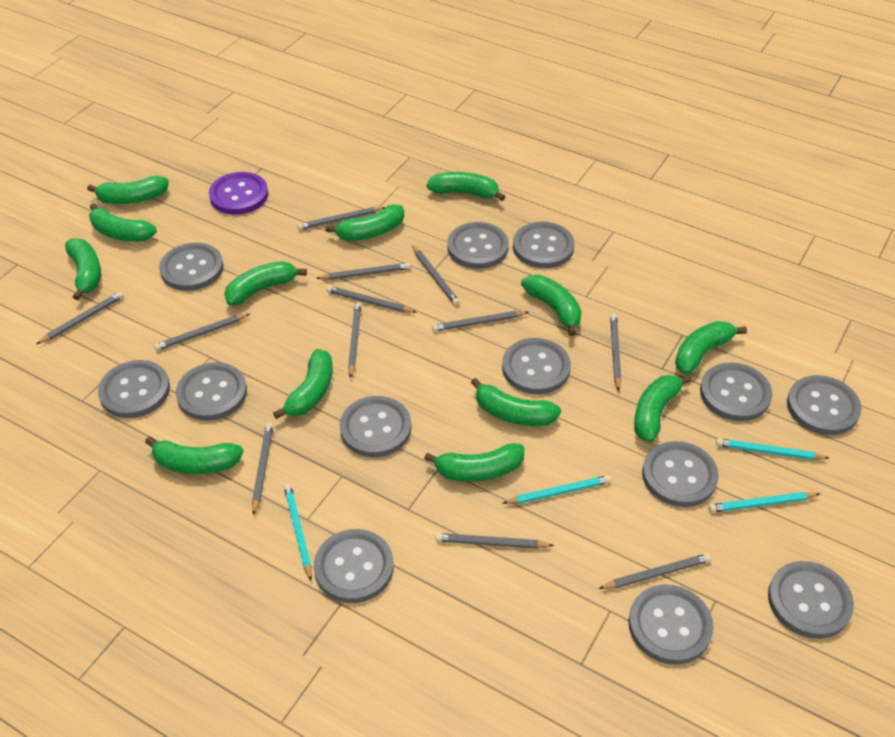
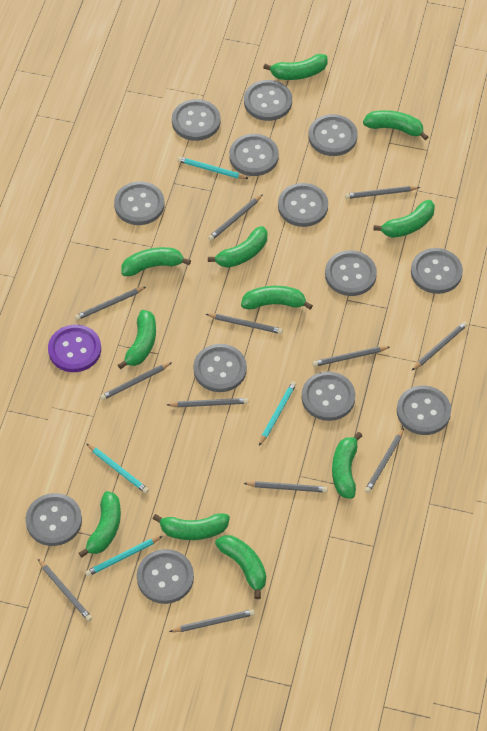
green banana: [65,238,101,300] [87,176,169,204] [89,203,157,242] [145,436,243,474] [224,261,307,305] [273,349,333,419] [325,204,404,241] [424,443,524,482] [427,172,505,201] [471,378,561,426] [521,275,582,336] [634,375,692,443] [675,321,747,375] = 13 -> [79,491,121,558] [118,310,156,369] [122,247,191,276] [153,513,230,540] [208,226,267,268] [215,535,266,599] [241,286,313,310] [263,54,328,80] [332,432,362,499] [363,110,428,140] [373,200,435,238] = 11

